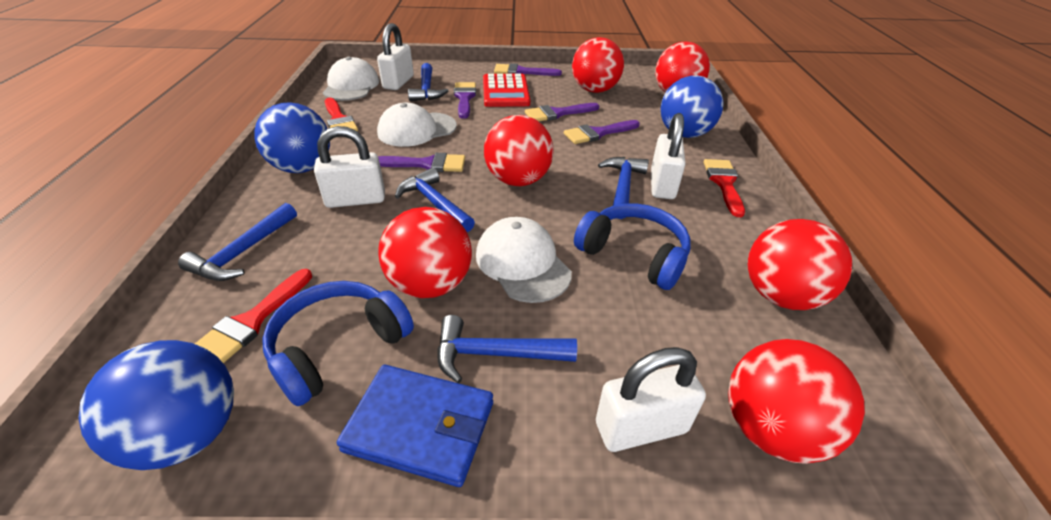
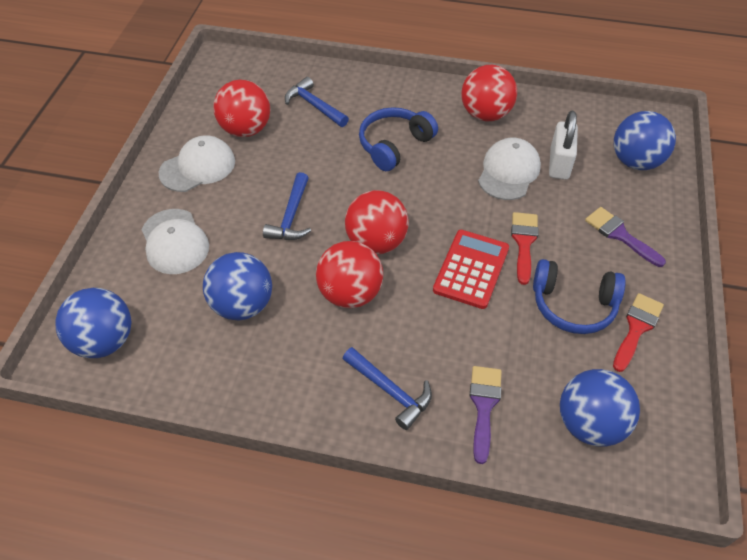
blue ball: [79,340,234,470] [254,102,330,173] [660,76,723,138] = 3 -> [55,288,131,358] [203,252,272,320] [560,369,640,447] [614,111,676,170] = 4
blue hammer: [178,203,297,281] [395,168,475,232] [408,63,449,101] [437,315,577,383] [598,157,649,219] = 5 -> [263,172,311,240] [285,77,349,127] [343,347,432,430] = 3
blue wallet: [337,365,493,487] = 1 -> none = 0
purple brush: [378,153,465,172] [454,82,476,119] [494,63,562,76] [525,103,600,121] [564,120,640,144] = 5 -> [470,366,502,464] [585,207,666,267] = 2
red ball: [378,207,472,298] [484,115,554,186] [572,37,624,93] [655,41,710,92] [728,339,865,464] [748,219,852,310] = 6 -> [213,80,270,137] [316,241,383,308] [345,190,409,254] [461,65,517,121] = 4
red brush: [195,269,312,363] [325,98,358,131] [703,159,745,217] = 3 -> [511,212,538,285] [613,293,664,372] = 2
white padlock: [314,126,385,208] [377,23,414,90] [596,347,706,452] [651,113,686,199] = 4 -> [549,111,578,180] = 1

